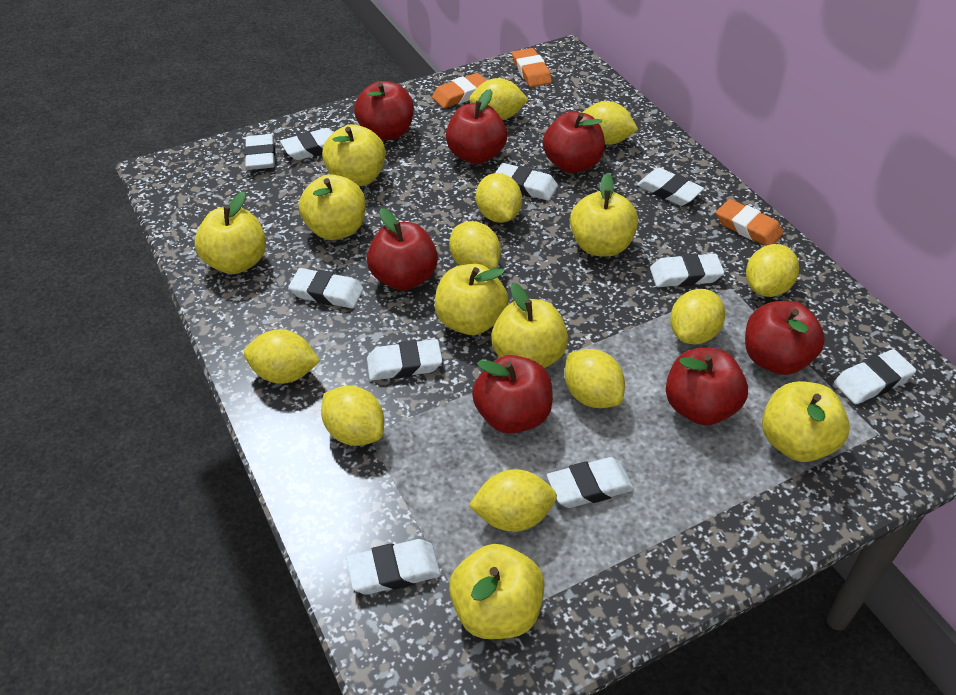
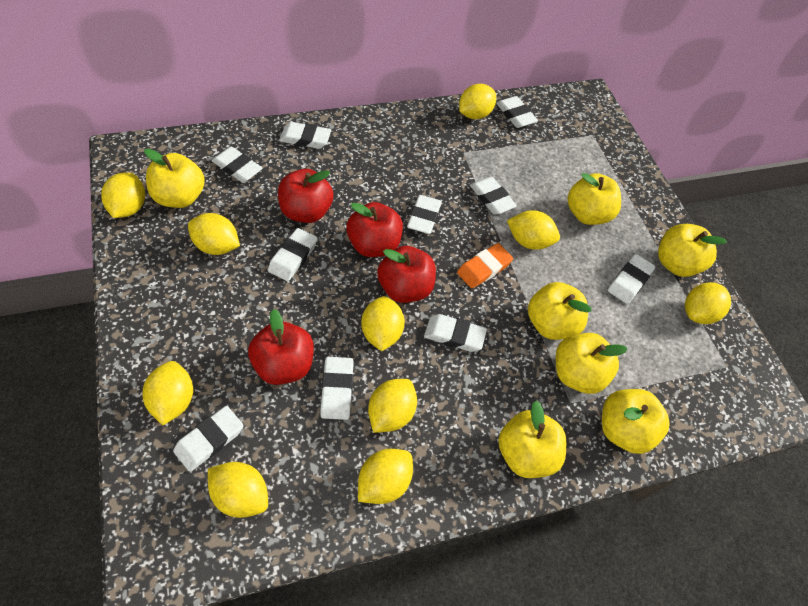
orange eraser: [432,73,487,108] [512,48,552,87] [716,199,783,246] = 3 -> [457,243,513,288] = 1
red apple: [354,81,414,141] [367,208,438,290] [446,89,507,164] [472,355,553,434] [543,111,605,173] [666,348,748,425] [745,301,825,375] = 7 -> [248,309,314,385] [278,169,334,223] [346,202,403,257] [377,246,436,303] = 4
yellow apple: [195,192,266,274] [299,174,366,240] [322,124,386,186] [435,264,508,335] [449,544,544,639] [491,283,568,368] [570,173,638,257] [762,381,850,462] = 8 -> [144,149,205,208] [498,401,566,478] [528,282,591,340] [556,333,627,394] [567,173,621,225] [602,389,670,454] [658,224,727,277] = 7

